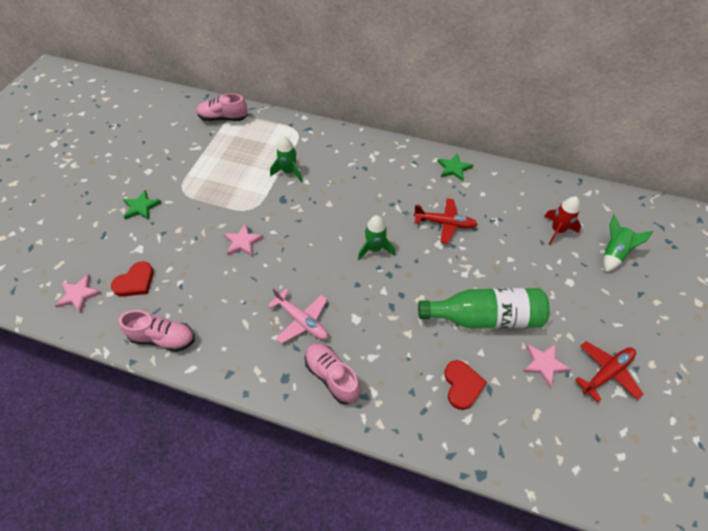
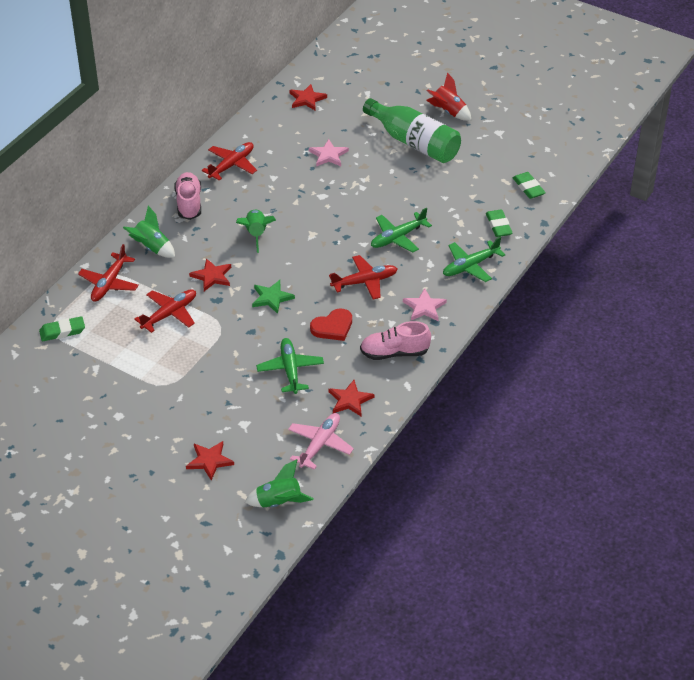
green eraser: none = 0 -> [39,316,85,341] [486,209,513,237] [513,172,546,199] = 3
green plane: none = 0 -> [256,338,324,394] [371,208,432,252] [443,237,505,282] = 3
green star: [123,190,162,220] [437,154,473,181] = 2 -> [252,280,295,314] = 1
pink shoe: [119,310,195,352] [197,93,248,121] [305,343,361,404] = 3 -> [174,172,201,220] [360,321,431,360] = 2
pink star: [55,274,102,313] [224,223,264,257] [523,344,571,388] = 3 -> [309,139,349,167] [403,288,447,321] = 2
red heart: [111,261,154,297] [444,360,487,410] = 2 -> [310,309,352,341] = 1
red plane: [413,198,478,244] [575,341,644,402] = 2 -> [78,244,139,302] [134,289,196,333] [202,142,257,181] [329,255,398,300] = 4
red star: none = 0 -> [186,441,234,480] [189,258,231,291] [290,84,327,111] [329,380,374,416] = 4

